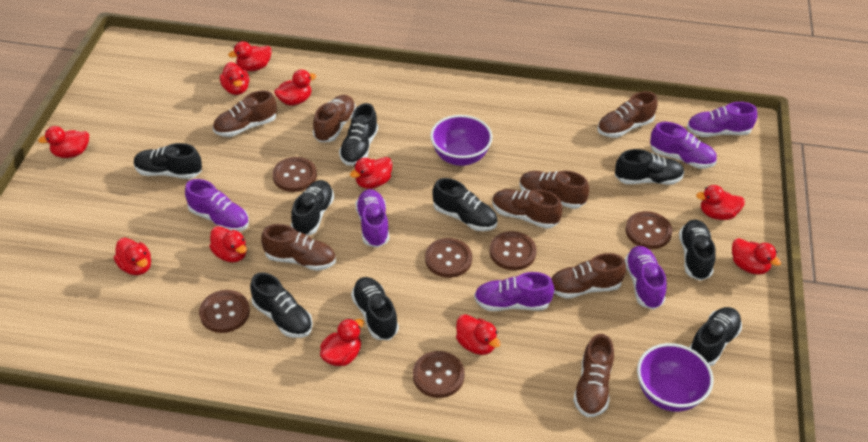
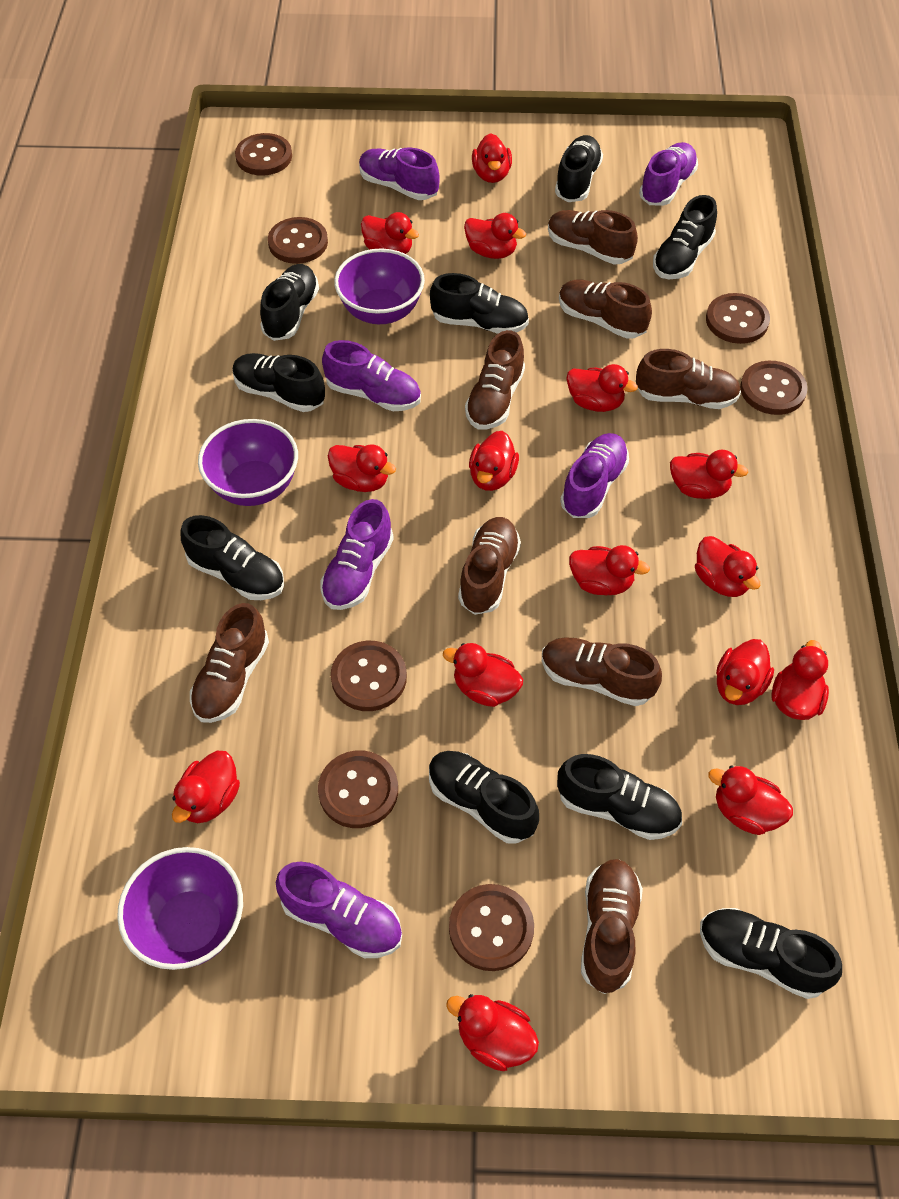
brown button: [199,290,250,333] [273,157,317,192] [413,351,465,398] [425,238,472,278] [490,231,537,270] [625,211,672,249] = 6 -> [235,133,292,176] [268,217,328,264] [318,750,398,828] [331,641,407,711] [449,884,534,971] [706,293,770,344] [740,361,808,415] = 7
purple bowl: [430,115,493,166] [637,343,714,412] = 2 -> [117,847,243,970] [198,419,298,506] [334,248,425,324] = 3
red duck: [38,126,89,158] [114,238,151,275] [209,226,247,263] [220,62,249,95] [228,41,272,71] [274,70,317,106] [320,318,364,366] [350,157,392,189] [456,314,501,355] [696,185,745,220] [732,238,781,275] = 11 -> [172,751,240,823] [328,445,396,492] [361,212,419,254] [443,643,523,707] [446,994,539,1071] [464,213,526,259] [469,431,519,491] [472,133,512,183] [566,364,638,412] [569,545,650,595] [670,449,748,499] [695,536,760,597] [708,766,793,835] [716,639,774,705] [771,640,829,720] = 15

